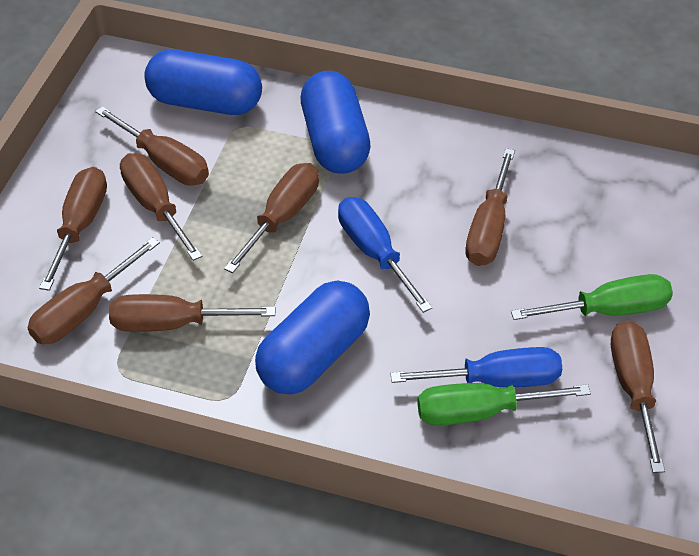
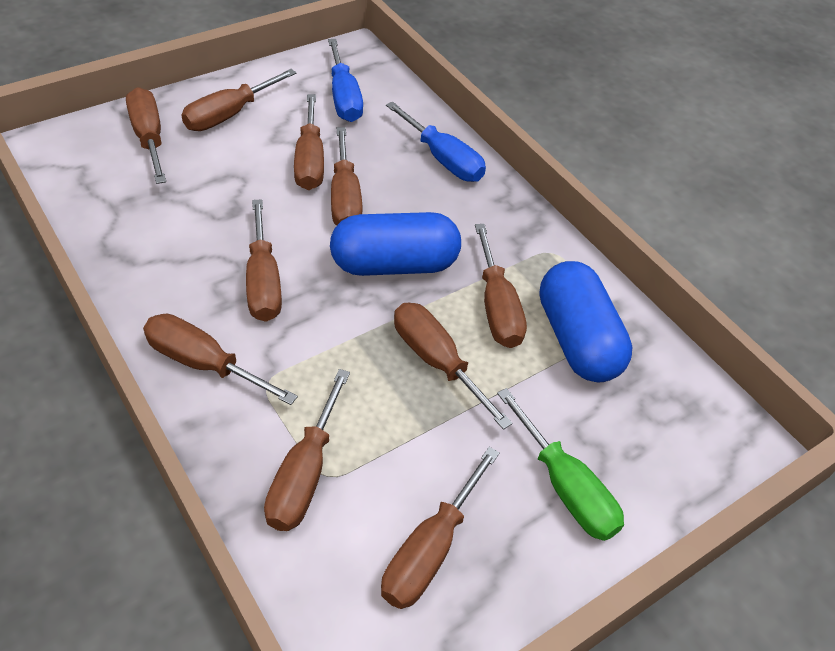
blue capsule: [144,49,262,115] [255,281,370,394] [301,71,371,174] = 3 -> [330,212,461,276] [539,261,632,383] = 2
brown screwdriver: [28,237,160,344] [39,167,107,291] [95,106,209,186] [109,294,275,332] [120,153,203,261] [224,163,319,273] [465,148,515,266] [611,321,665,473] = 8 -> [126,87,166,184] [143,314,298,405] [182,69,296,131] [246,199,282,322] [264,369,350,531] [294,94,324,190] [331,127,363,225] [381,447,499,609] [394,302,513,430] [475,224,527,348] = 10
green screwdriver: [417,383,591,426] [511,274,673,320] = 2 -> [497,388,624,541] = 1

